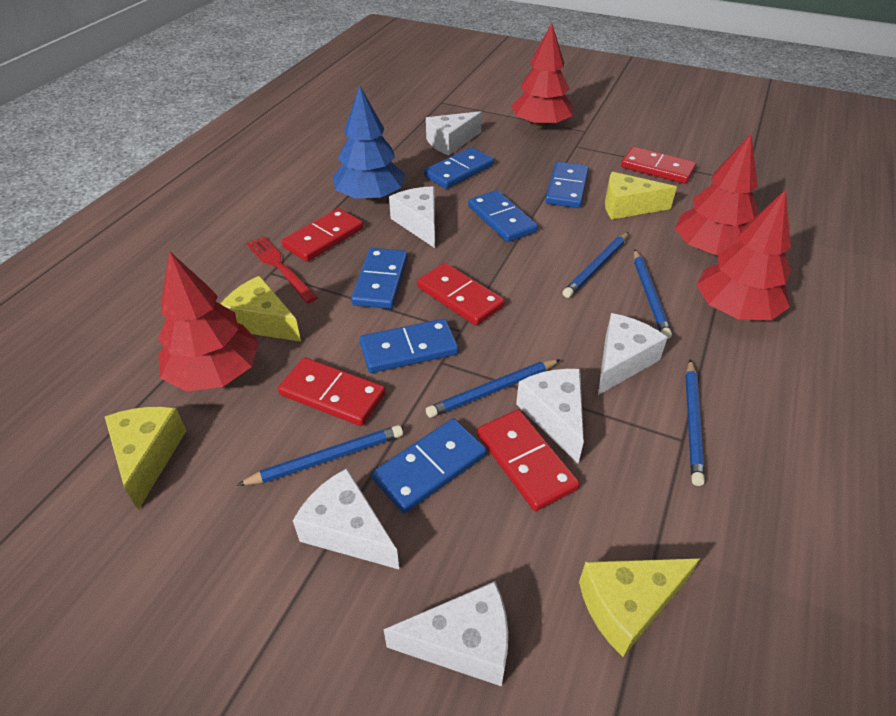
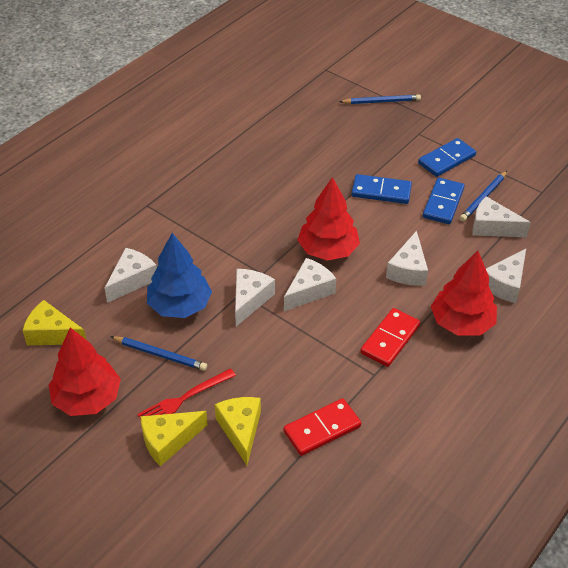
blue domino: [351,248,408,309] [359,319,459,373] [372,418,487,513] [424,147,494,189] [468,190,538,242] [545,162,589,208] = 6 -> [352,174,412,204] [418,138,476,177] [423,178,464,224] = 3
blue pencil: [237,425,403,485] [426,359,561,418] [563,232,629,298] [634,249,672,339] [686,359,705,486] = 5 -> [110,336,207,371] [339,94,421,104] [460,171,507,221] = 3
red domino: [278,357,386,426] [282,208,363,262] [417,263,505,326] [477,409,580,511] [621,147,696,184] = 5 -> [283,398,361,456] [360,308,420,367] = 2
red tree: [158,251,259,392] [511,23,574,129] [675,134,758,255] [696,190,791,320] = 4 -> [49,327,121,416] [297,177,360,261] [431,251,497,335] = 3
yellow cheese: [105,407,186,510] [221,276,301,342] [579,559,700,657] [605,172,677,220] = 4 -> [23,300,86,345] [141,411,208,466] [215,397,261,465] = 3

